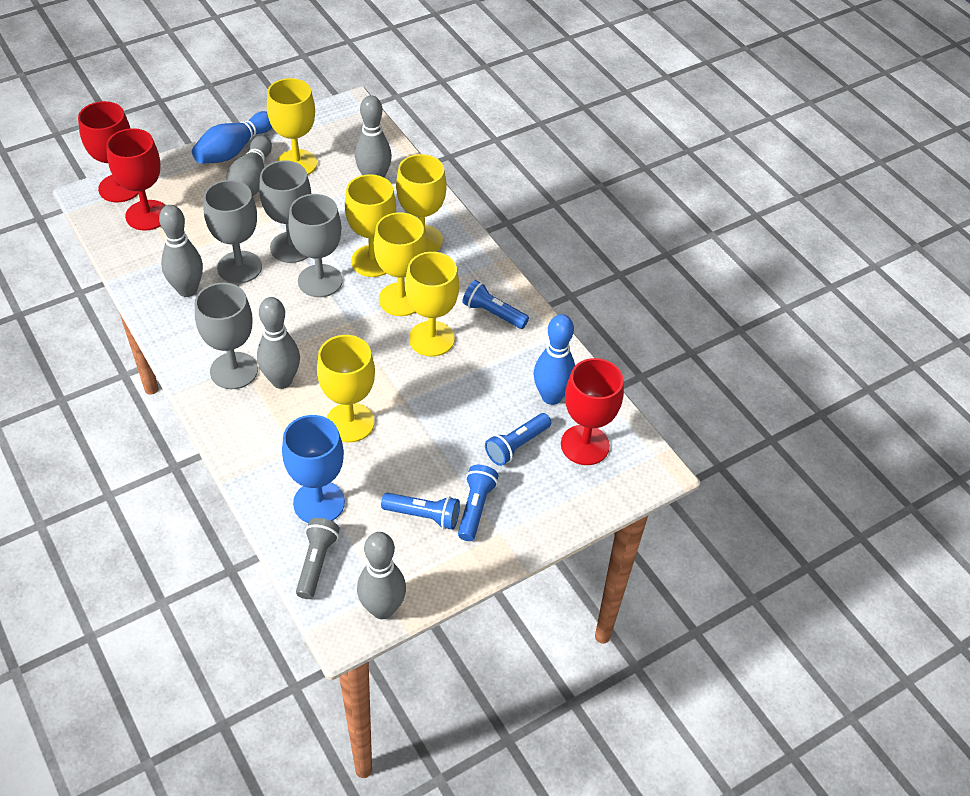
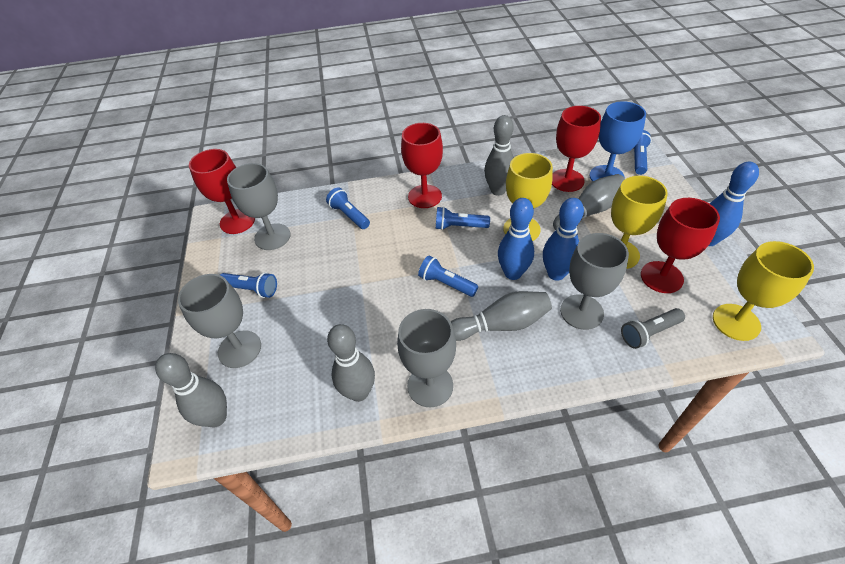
blue bowling pin: [192,111,272,164] [534,314,575,405] = 2 -> [498,198,534,280] [543,198,584,281] [709,162,759,246] = 3
blue flashlight: [381,493,460,530] [458,465,499,541] [462,280,529,329] [485,413,551,466] = 4 -> [220,272,277,298] [326,187,370,229] [418,255,478,297] [436,207,490,230] [633,130,652,175] = 5
red goblet: [78,101,138,203] [106,128,166,231] [561,358,624,465] = 3 -> [189,149,255,234] [401,123,443,208] [552,106,601,192] [641,198,720,293] = 4
yellow goblet: [267,78,317,175] [317,335,375,442] [345,174,396,277] [374,212,427,316] [396,154,447,252] [405,252,459,357] = 6 -> [503,153,553,241] [611,176,668,269] [713,241,814,341] = 3

